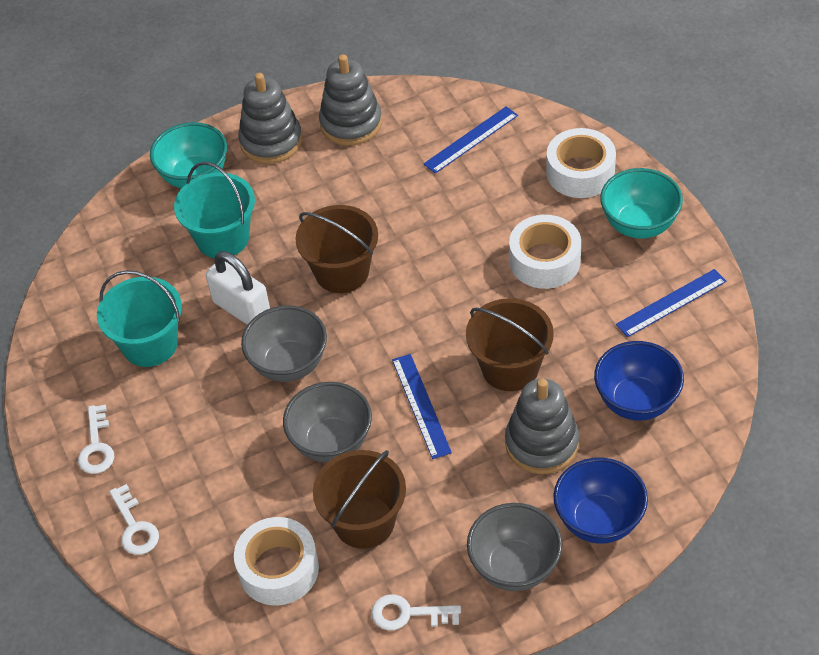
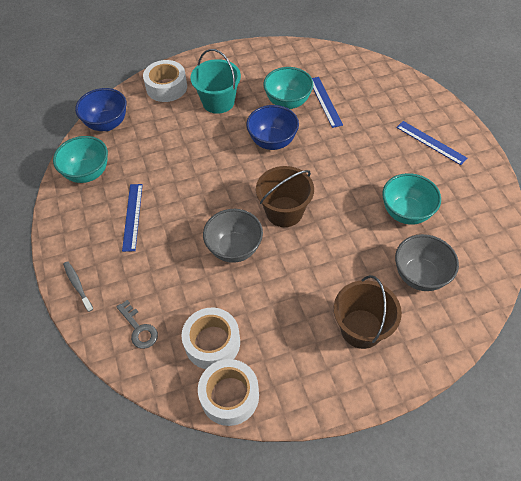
brown bucket: [295,205,378,293] [313,450,406,549] [466,298,554,391] = 3 -> [256,166,314,227] [334,275,402,349] = 2
grey bowl: [241,305,327,382] [283,382,372,463] [467,503,562,591] = 3 -> [203,209,263,263] [395,234,459,291] = 2
grey key: none = 0 -> [116,300,158,349] = 1
grey stacking toy: [238,73,302,164] [319,54,382,146] [505,378,579,474] = 3 -> none = 0
grey toothbrush: none = 0 -> [63,261,93,312] = 1
turquoise bowl: [150,122,227,188] [600,168,683,239] = 2 -> [53,136,108,183] [263,67,313,109] [382,173,441,225] = 3
turquoise bucket: [97,270,182,367] [174,162,255,258] = 2 -> [190,49,241,114] = 1
white key: [78,405,114,474] [109,484,159,555] [371,594,461,630] = 3 -> none = 0
white padlock: [206,251,270,325] = 1 -> none = 0

